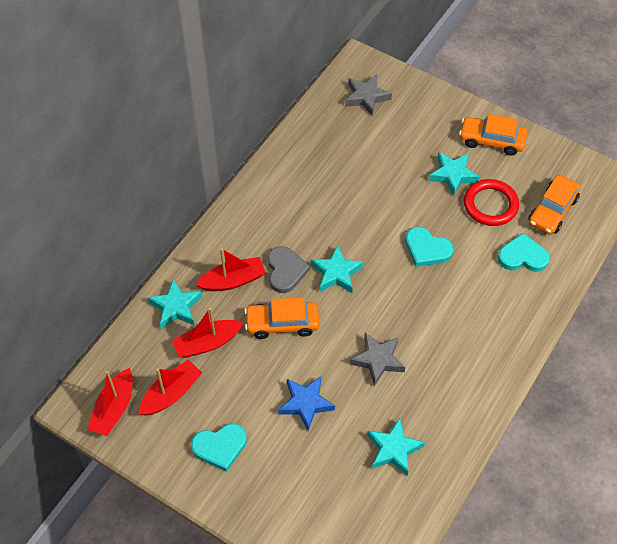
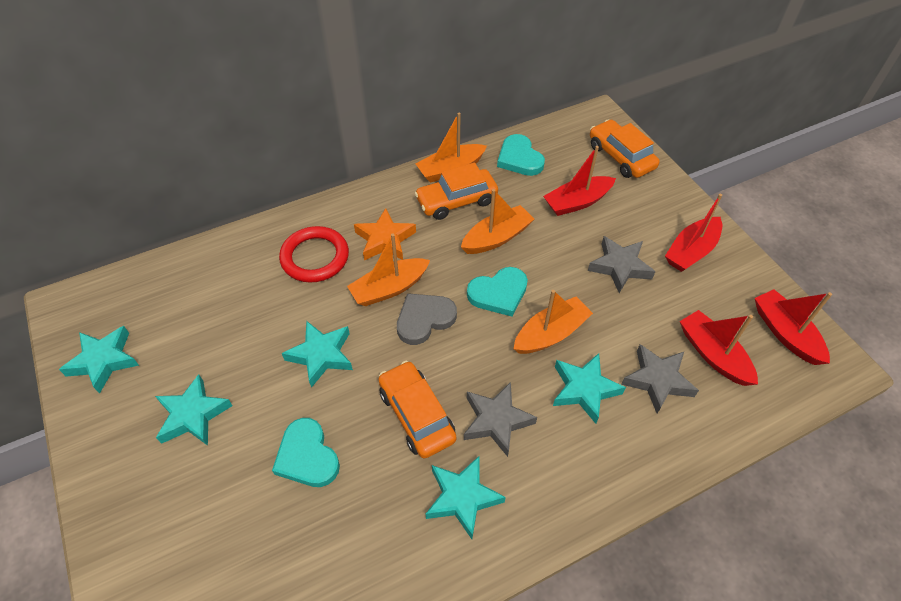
blue star: [278,377,335,431] = 1 -> none = 0
grey star: [345,74,392,116] [350,333,405,386] = 2 -> [464,382,537,457] [588,236,656,293] [621,344,699,414] = 3
orange boat: none = 0 -> [347,234,430,306] [416,113,487,183] [461,189,534,254] [513,290,593,354] = 4
orange star: none = 0 -> [354,208,416,261] = 1
turquoise star: [148,278,202,329] [311,245,364,293] [367,418,425,476] [428,152,479,196] = 4 -> [59,326,139,394] [155,374,232,446] [282,321,353,388] [426,455,506,539] [553,353,626,424] = 5

